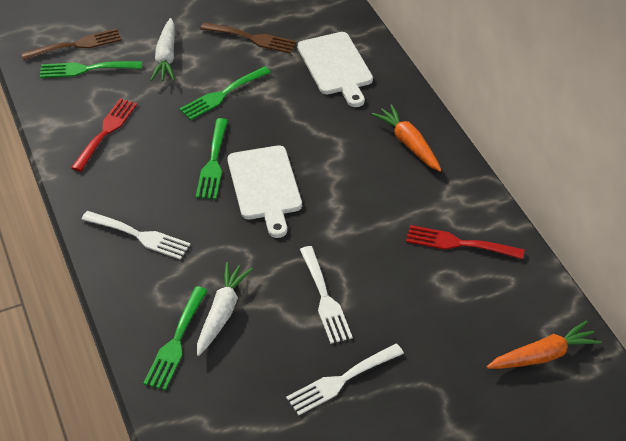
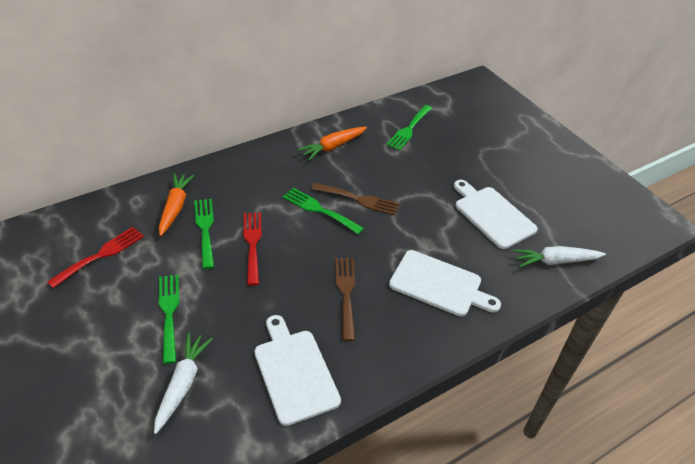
white cutting board: [227,145,302,238] [297,32,373,107] = 2 -> [254,315,341,426] [389,250,501,317] [454,180,538,249] = 3
white fork: [81,211,191,260] [286,344,404,416] [300,246,353,344] = 3 -> none = 0

